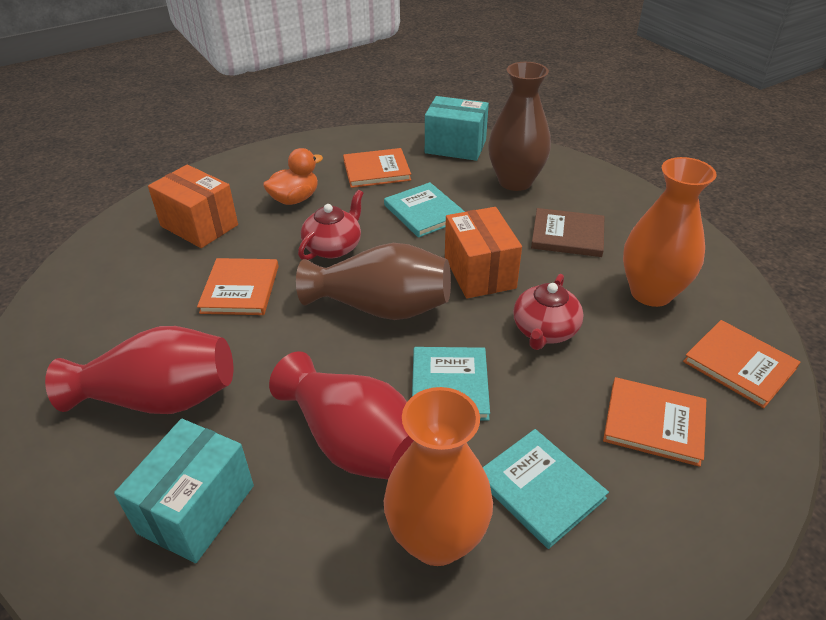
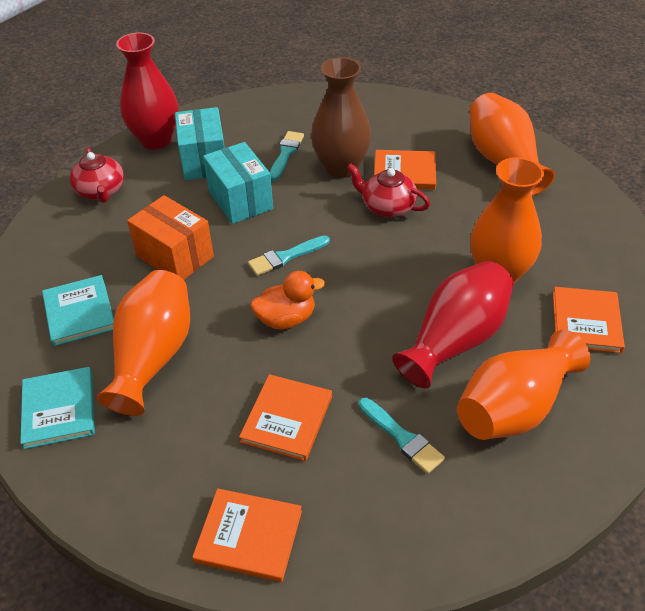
brown book: [531,208,604,257] = 1 -> none = 0
brown vase: [296,243,451,320] [488,62,551,191] = 2 -> [311,57,371,178] = 1
orange box: [148,165,238,248] [445,207,522,298] = 2 -> [127,195,214,280] = 1
orange vase: [384,387,493,566] [623,157,716,307] = 2 -> [97,270,190,416] [457,330,590,440] [469,93,555,196] [470,157,544,283] = 4
turquoise book: [384,182,465,238] [412,347,490,421] [483,429,609,549] = 3 -> [20,367,95,449] [42,275,114,346] = 2
turquoise brush: none = 0 -> [248,235,330,276] [270,131,304,181] [359,398,445,474] = 3

